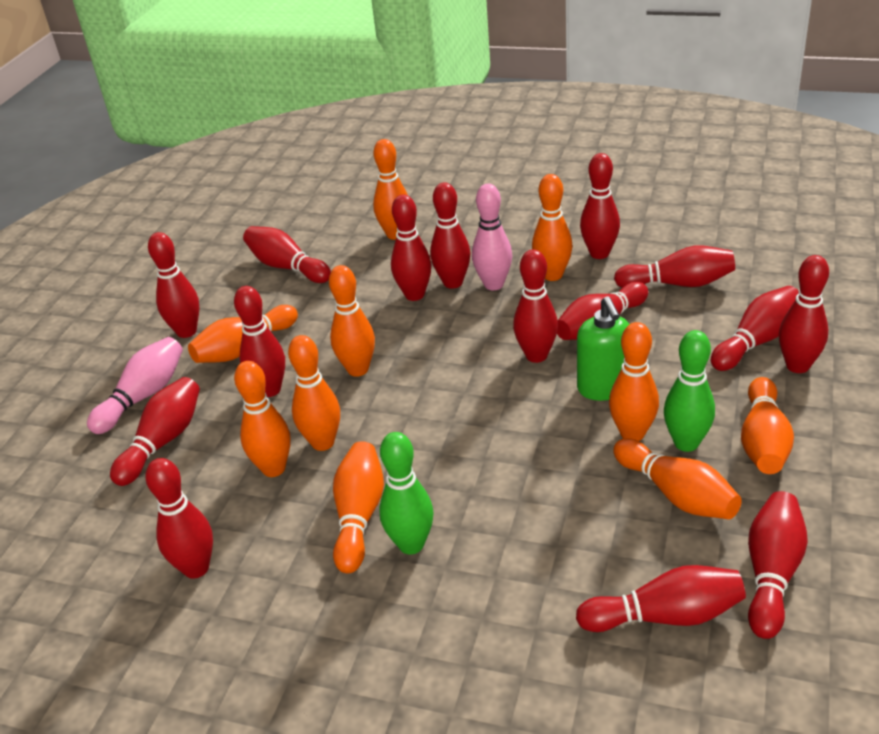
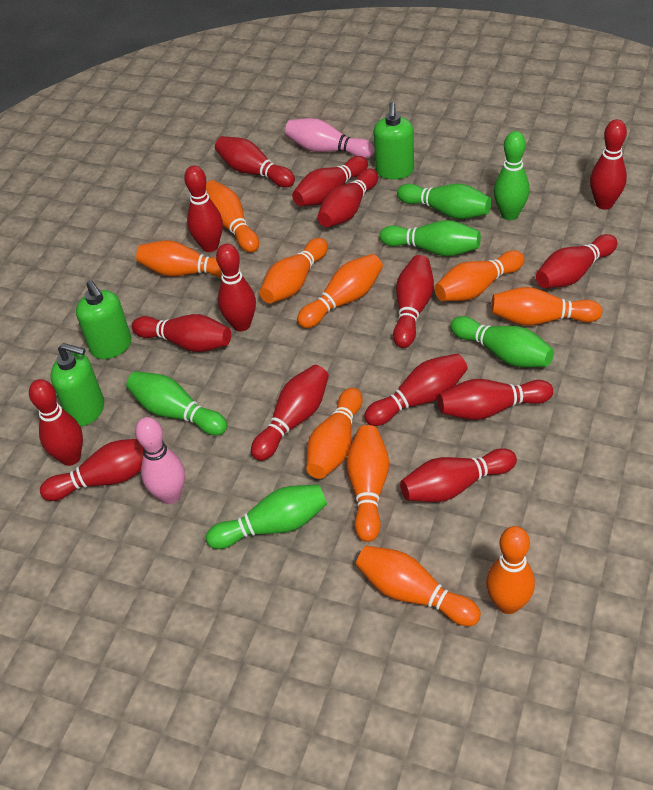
green bowling pin: [379,432,434,555] [664,330,715,452] = 2 -> [126,371,227,435] [206,485,327,549] [380,220,481,256] [397,184,492,219] [450,316,554,367] [494,131,529,220] = 6
green soap dispenser: [577,296,629,401] = 1 -> [51,343,104,426] [76,280,131,359] [373,102,414,179] = 3

